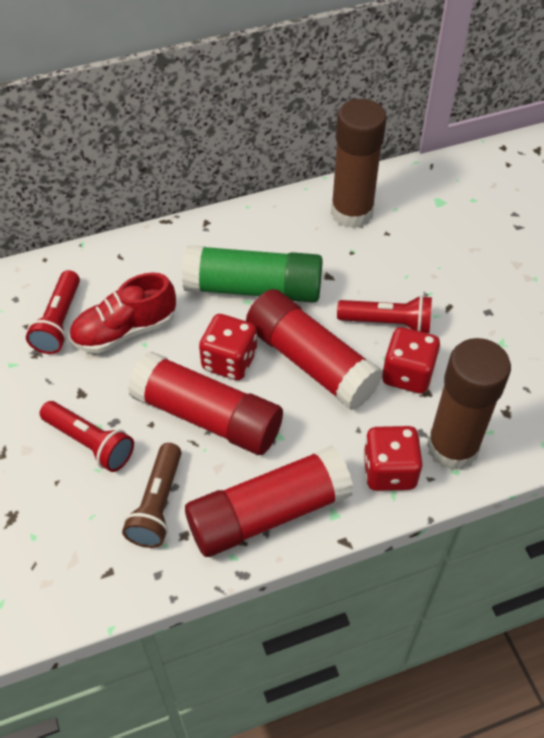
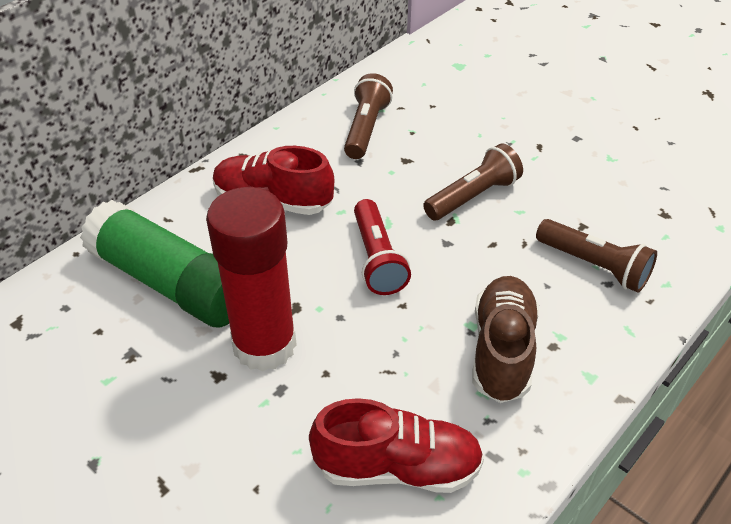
brown flashlight: [122,443,181,548] = 1 -> [344,73,393,159] [423,144,523,220] [536,219,657,293] = 3
brown glue stick: [331,99,387,228] [427,338,511,470] = 2 -> none = 0
brown shoe: none = 0 -> [472,276,539,403] = 1
red dice: [199,314,257,380] [363,426,423,491] [382,327,441,393] = 3 -> none = 0
red flashlight: [26,270,80,354] [40,401,134,472] [337,295,432,333] = 3 -> [354,199,411,295] = 1
red glue stick: [128,352,283,455] [185,446,354,557] [246,289,383,410] = 3 -> [206,187,297,372] = 1
red shoe: [69,272,176,353] = 1 -> [213,146,334,215] [309,398,484,493] = 2

